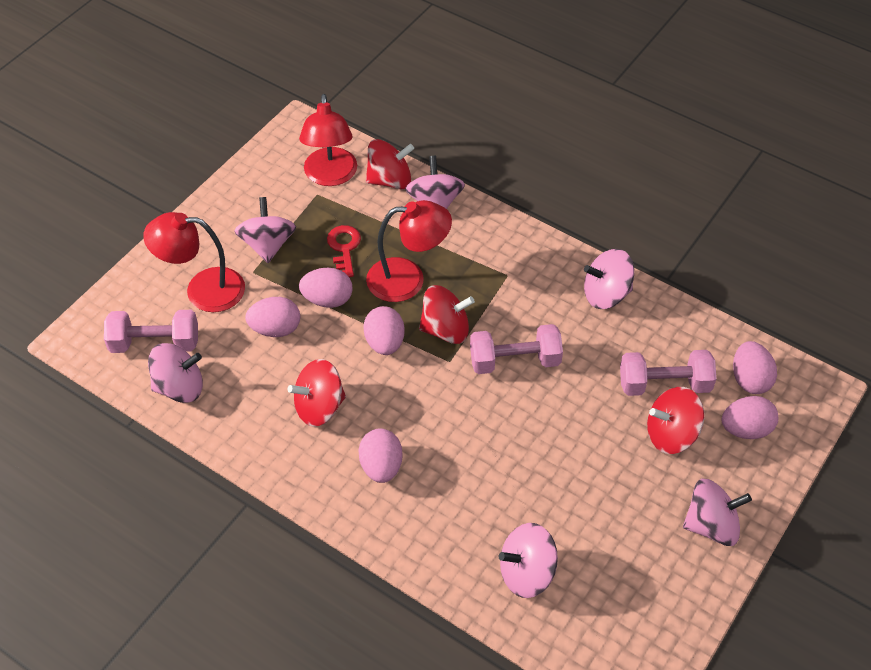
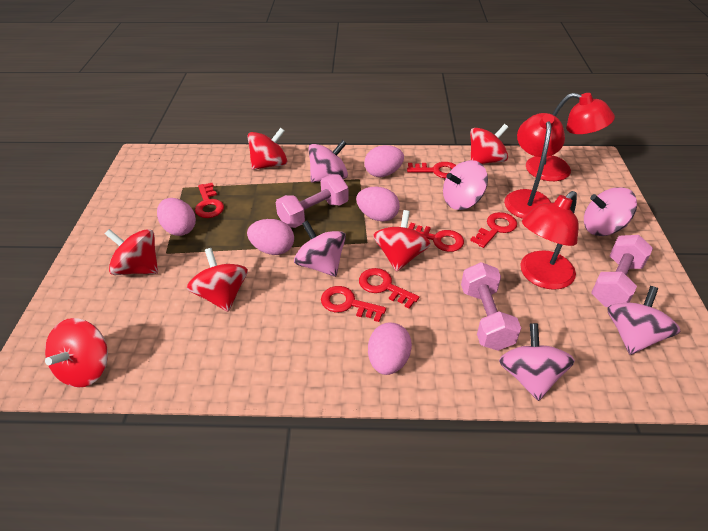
pink egg: [245,297,300,337] [299,268,353,308] [358,428,403,483] [363,306,405,355] [722,396,778,439] [733,341,777,394] = 6 -> [157,198,196,236] [247,219,294,255] [356,187,400,222] [364,145,404,177] [368,322,412,375] = 5
red key: [327,225,361,277] = 1 -> [195,183,224,218] [321,286,386,322] [359,268,419,309] [407,162,456,178] [408,223,464,252] [470,212,517,248] = 6
red spinning top: [287,359,346,427] [366,139,414,189] [419,285,475,344] [647,387,704,454] = 4 -> [45,318,108,388] [105,229,158,275] [187,248,248,312] [247,128,287,170] [373,210,431,272] [470,124,508,164] = 6

